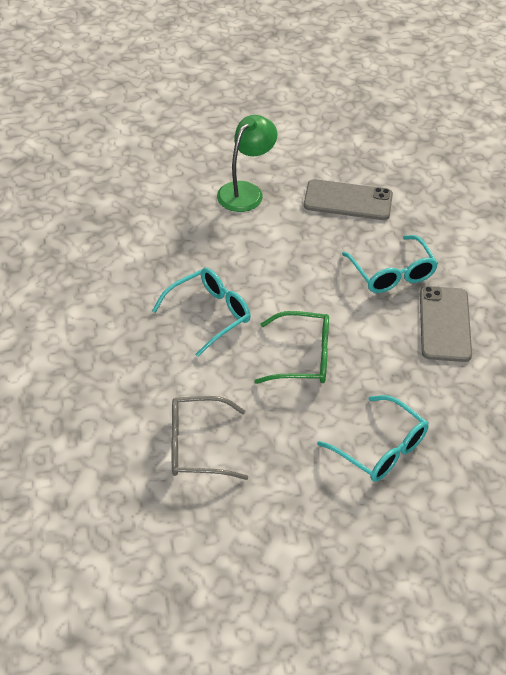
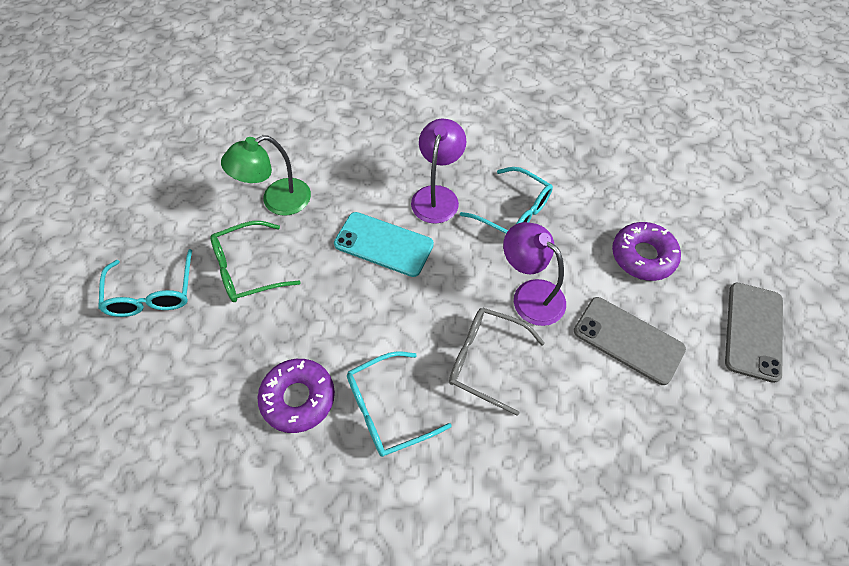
purple donut: none = 0 -> [258,359,335,433] [612,222,681,281] = 2
purple lamp: none = 0 -> [411,119,466,224] [503,222,566,326] = 2
turquoise phone: none = 0 -> [334,212,434,277] = 1

